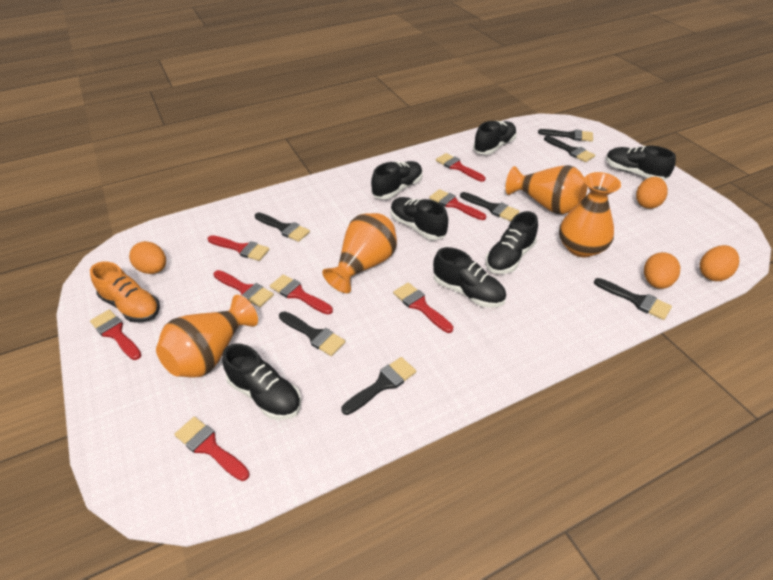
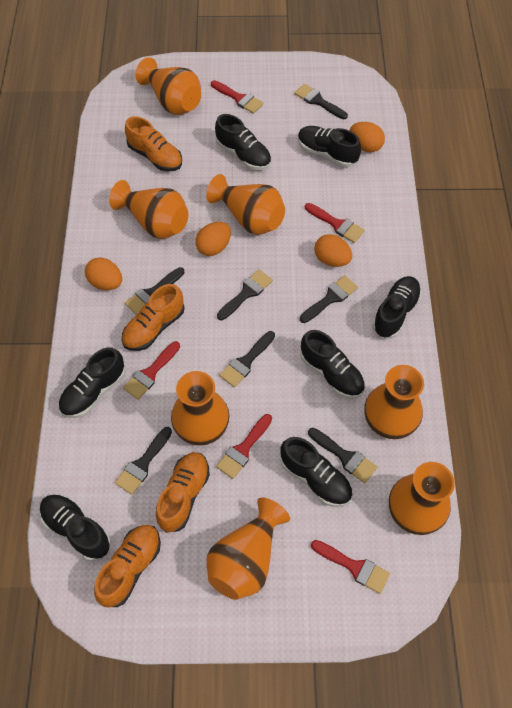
orange shoe: [90,262,160,323] = 1 -> [94,525,161,608] [122,284,184,351] [125,116,182,171] [156,452,210,533] = 4
orange vase: [156,295,258,378] [322,213,397,293] [506,165,588,214] [559,172,621,257] = 4 -> [109,180,188,239] [135,57,201,115] [171,371,229,446] [206,174,285,235] [207,497,290,600] [364,365,424,439] [389,462,455,535] = 7
red brush: [90,309,141,360] [174,416,250,481] [208,235,269,261] [213,270,274,307] [270,274,333,315] [393,282,453,333] [429,189,486,220] [436,153,485,182] = 8 -> [123,341,180,400] [211,80,263,114] [216,414,272,479] [305,203,365,243] [311,540,390,594] = 5

